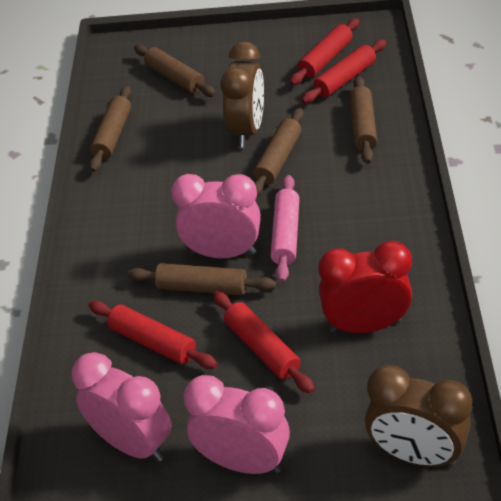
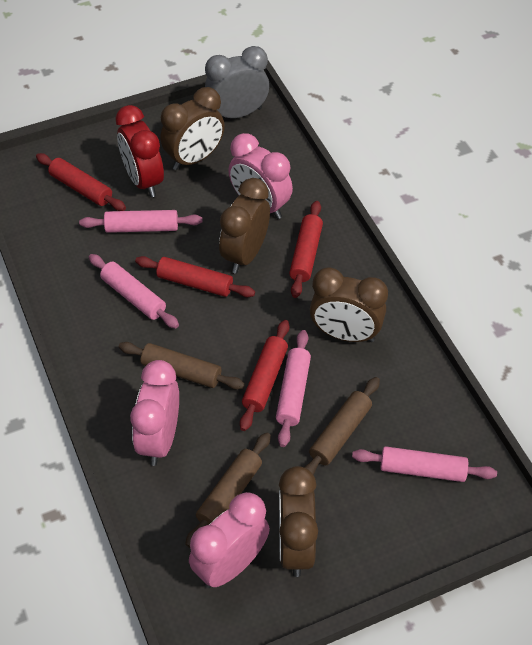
brown clock: [220,41,264,148] [365,365,472,467] = 2 -> [161,87,225,170] [219,178,270,274] [279,466,318,577] [310,268,388,342] = 4
brown rolling pin: [89,86,132,172] [127,263,276,295] [134,44,216,97] [253,108,304,196] [349,76,377,164] = 5 -> [119,342,245,390] [185,433,271,548] [304,377,380,475] = 3
grey clock: none = 0 -> [205,46,269,118] = 1
pink rolling pin: [270,175,300,283] = 1 -> [79,210,203,233] [89,254,179,328] [276,330,311,447] [352,446,497,482] = 4

